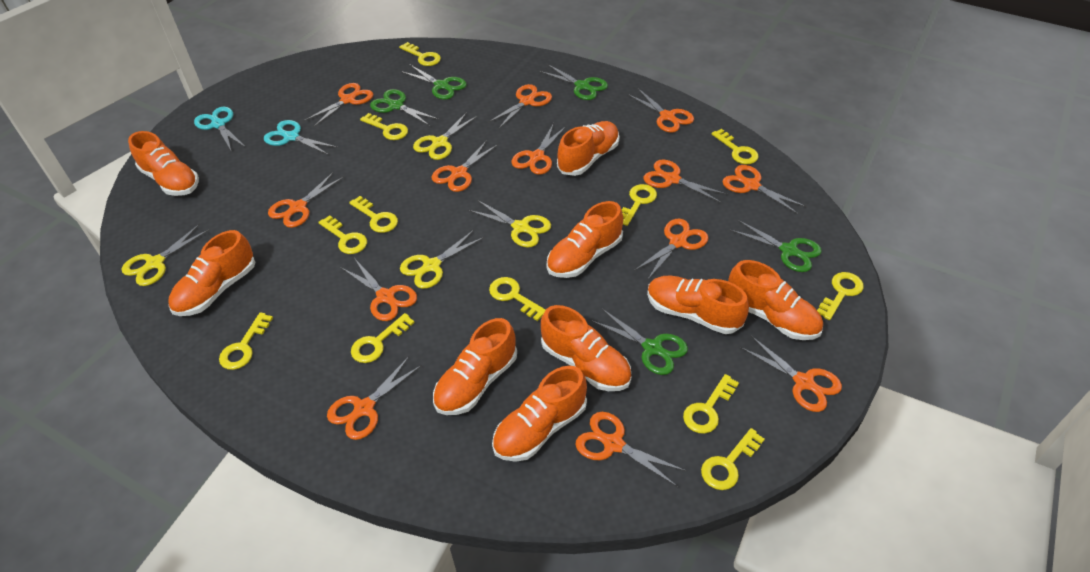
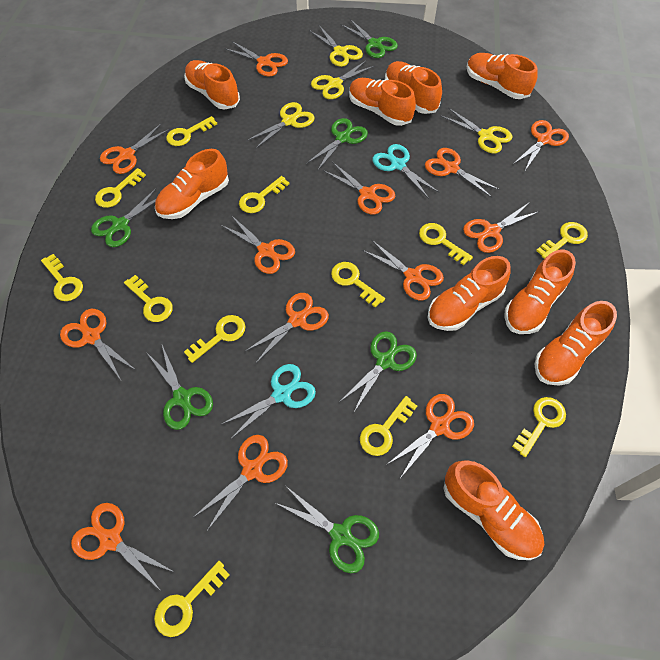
green scissors: [370,89,439,126] [401,65,467,100] [539,64,608,100] [592,309,688,375] [729,219,822,272] = 5 -> [91,188,157,247] [146,345,213,430] [276,486,379,573] [306,118,368,171] [341,19,398,58] [341,331,417,412] = 6

